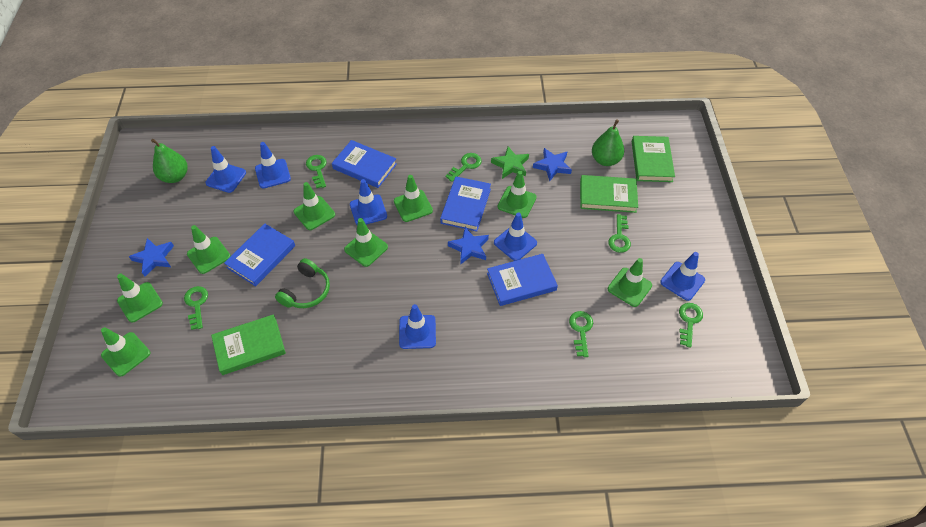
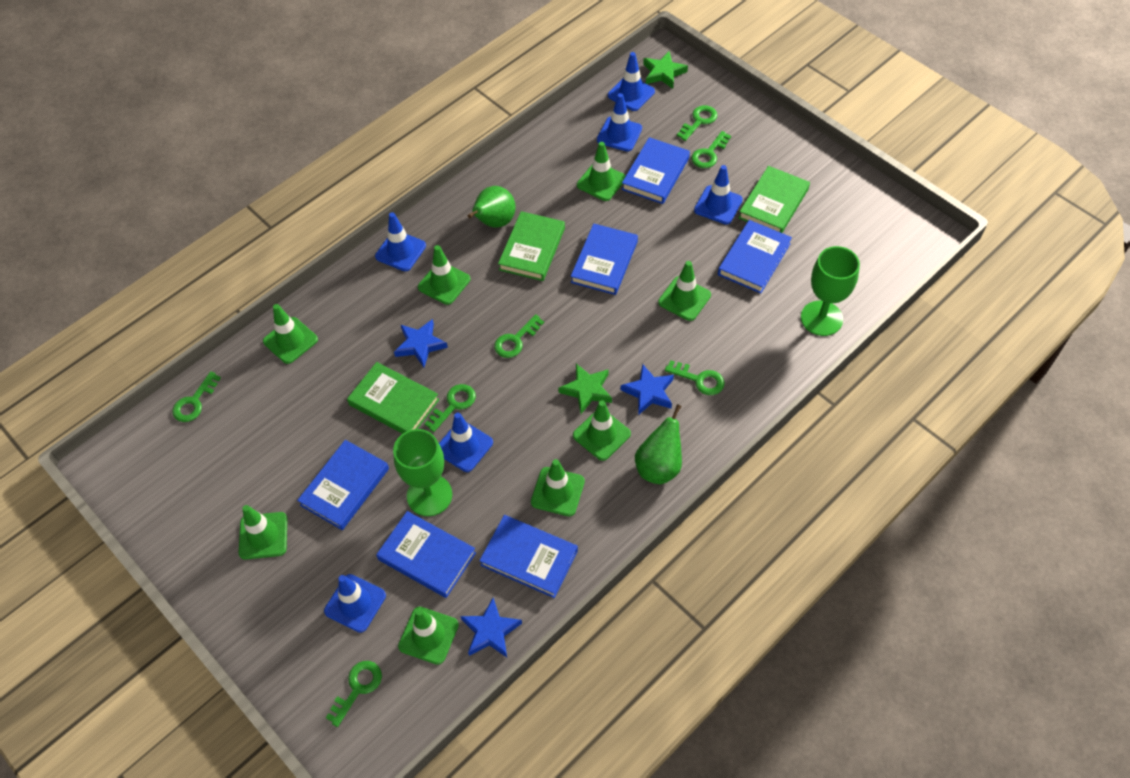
blue book: [224,223,295,286] [332,140,397,188] [440,177,491,232] [487,254,558,306] = 4 -> [297,440,389,530] [376,511,476,598] [479,515,578,598] [571,224,638,295] [622,137,690,204] [718,220,792,293] = 6
green goblet: none = 0 -> [393,429,452,516] [801,246,860,336] = 2
green headphones: [275,258,330,308] = 1 -> none = 0
green key: [184,286,208,330] [306,155,327,188] [445,153,482,182] [569,311,593,357] [608,214,631,253] [679,303,703,348] = 6 -> [172,371,221,422] [326,661,382,727] [424,384,476,432] [494,314,544,358] [665,360,725,395] [677,105,718,141] [691,131,731,168] = 7
green star: [491,147,529,179] = 1 -> [558,364,612,414] [643,52,688,89] = 2

